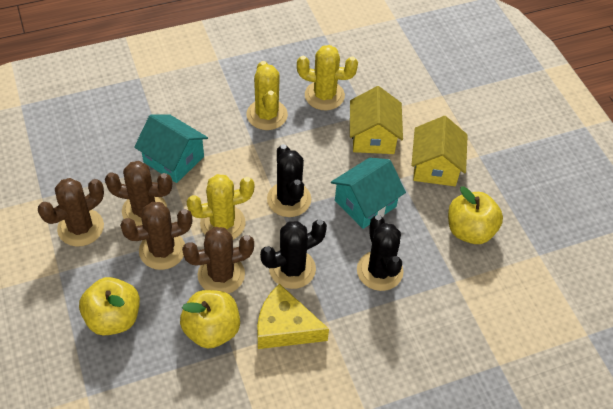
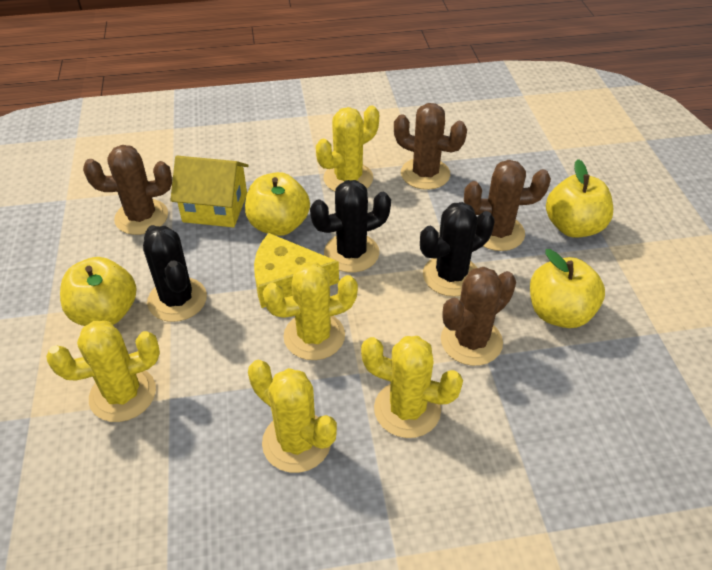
turquoise house: [134,115,208,183] [331,158,406,229] = 2 -> none = 0
yellow apple: [79,277,140,336] [180,290,240,348] [448,186,503,244] = 3 -> [60,257,136,326] [245,172,310,236] [530,249,605,328] [546,159,613,237] = 4
yellow cactus: [186,174,254,240] [247,61,288,130] [297,45,358,110] = 3 -> [46,321,160,422] [248,360,337,473] [263,262,358,360] [316,105,379,192] [361,336,463,438] = 5
yellow house: [350,86,403,154] [411,116,468,186] = 2 -> [170,156,249,227] = 1

